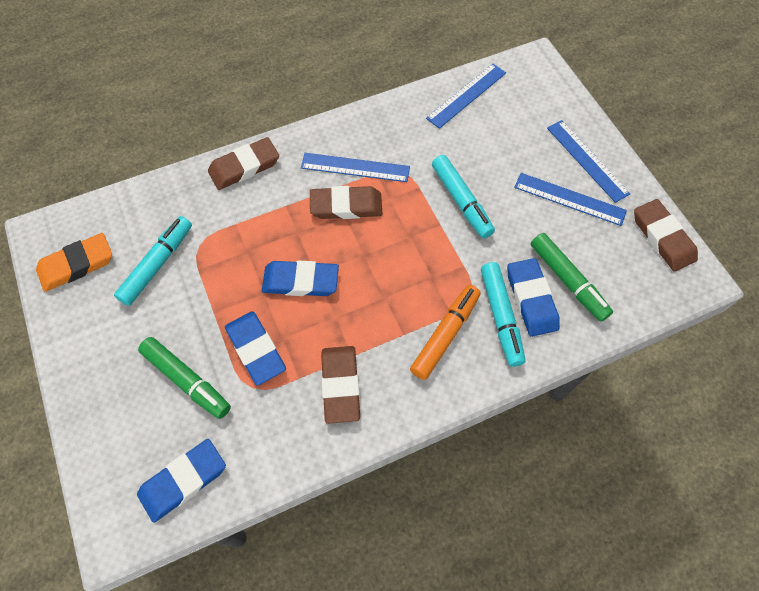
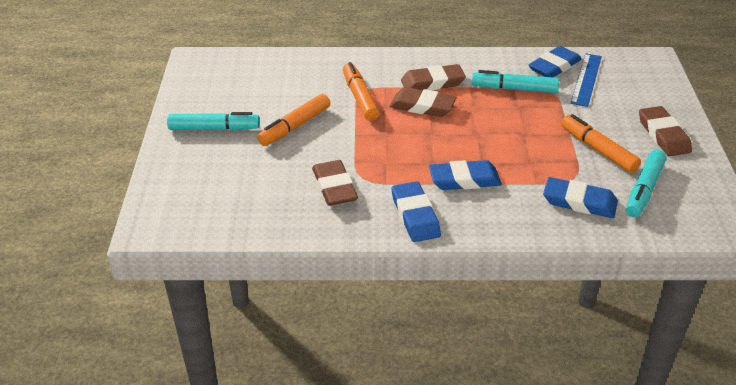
blue ruler: [301,153,410,182] [426,64,506,129] [514,173,627,226] [547,120,631,203] = 4 -> [570,53,602,107] = 1
green marker: [138,337,231,419] [531,233,613,321] = 2 -> none = 0
orange eraser: [36,233,112,292] = 1 -> none = 0
orange marker: [410,285,481,380] = 1 -> [257,94,330,146] [343,62,380,121] [561,114,641,173] = 3

